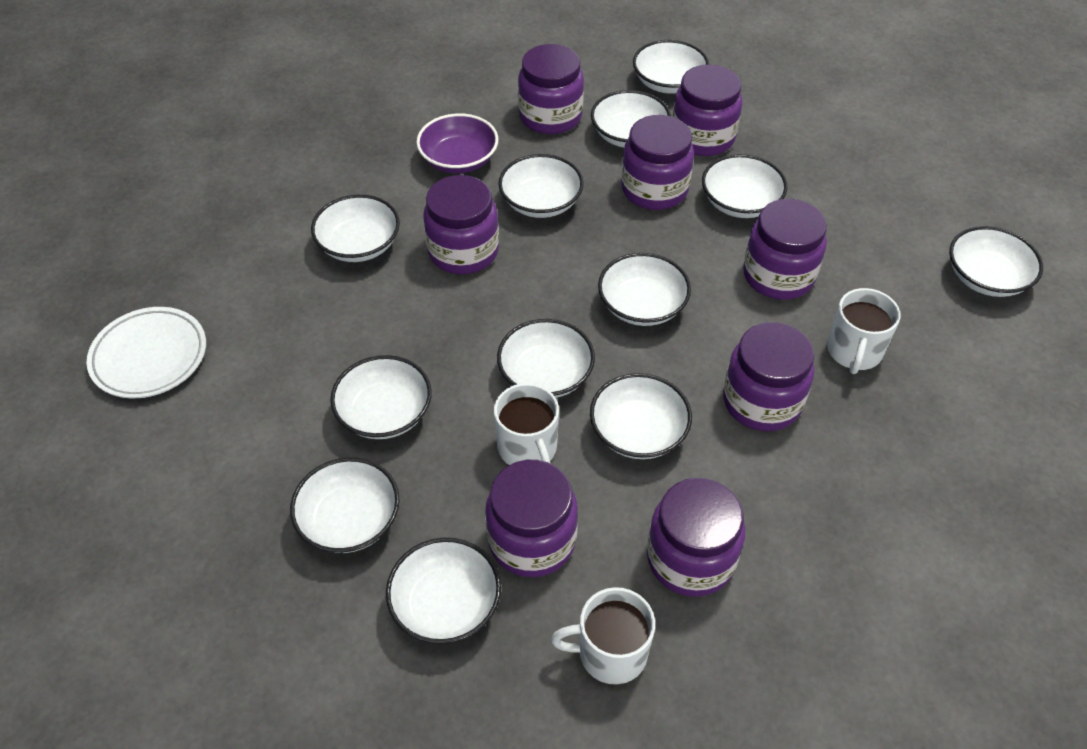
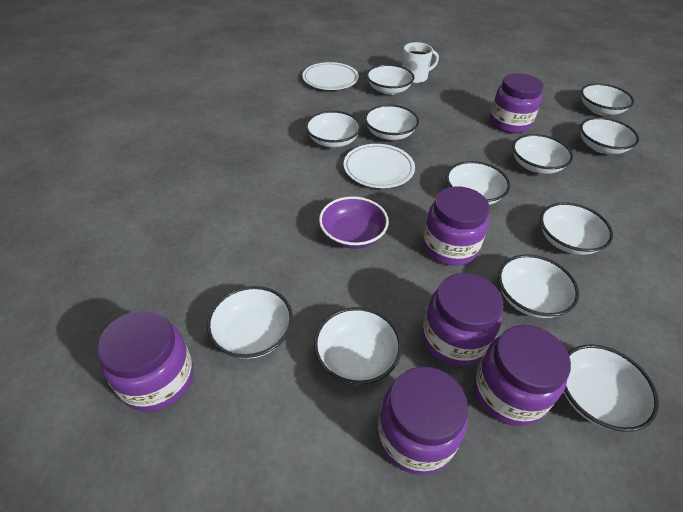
purple jar: [423,175,499,274] [485,460,578,577] [518,44,584,134] [621,115,694,210] [647,478,745,597] [673,65,742,156] [723,322,814,431] [743,199,827,300] = 8 -> [97,310,193,411] [378,367,468,475] [422,273,503,366] [423,186,490,266] [474,325,571,426] [490,73,544,133] = 6
white mug: [494,383,559,465] [551,587,655,685] [827,288,900,374] = 3 -> [402,42,439,83] = 1
white plate: [87,307,206,399] = 1 -> [302,62,359,90] [344,144,415,188] = 2

